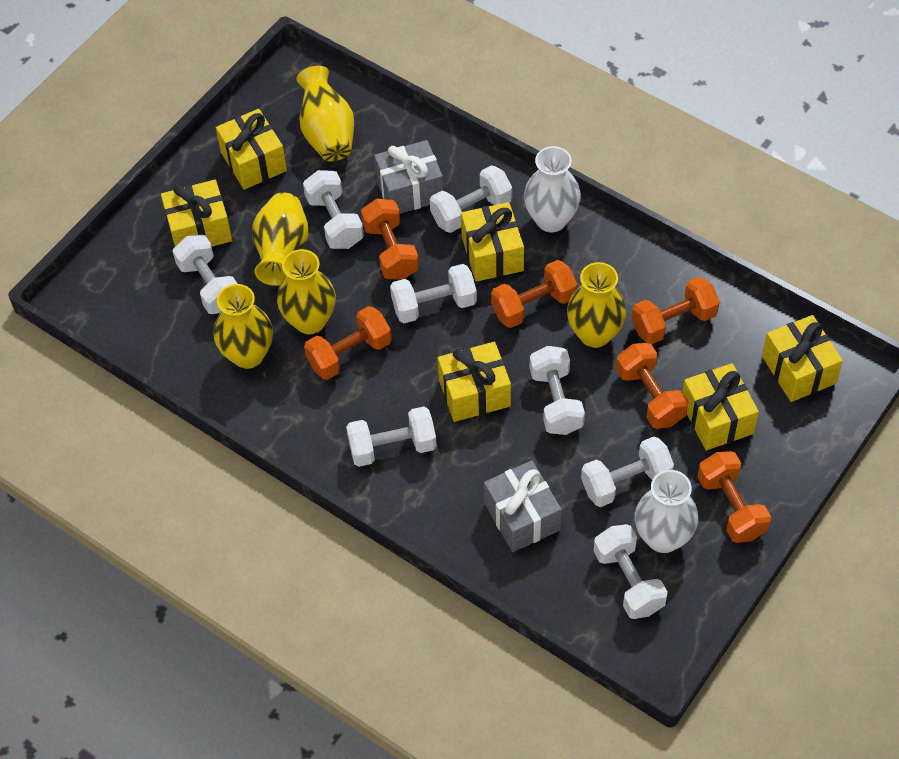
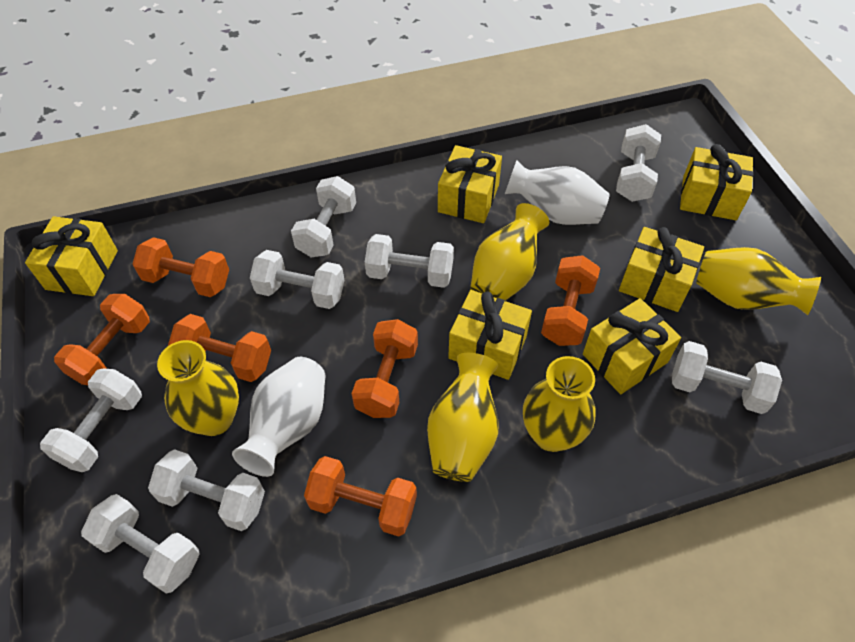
grey gift: [374,140,443,214] [484,460,562,552] = 2 -> none = 0

